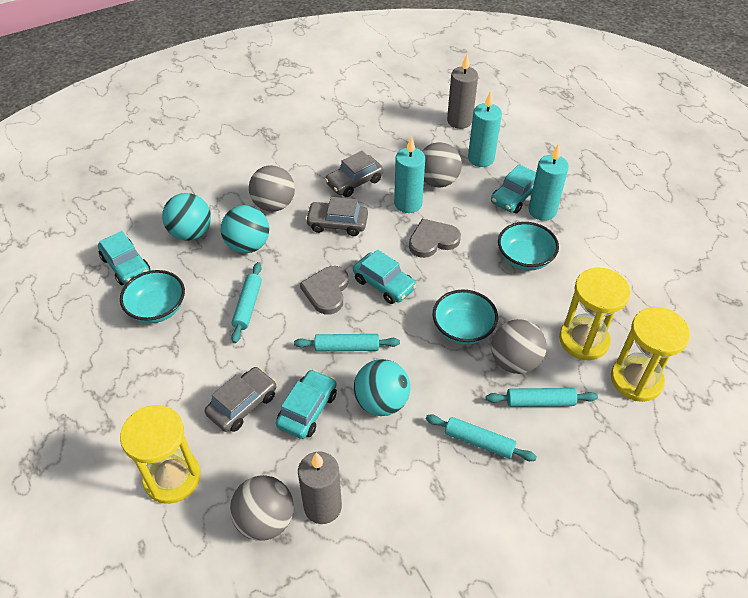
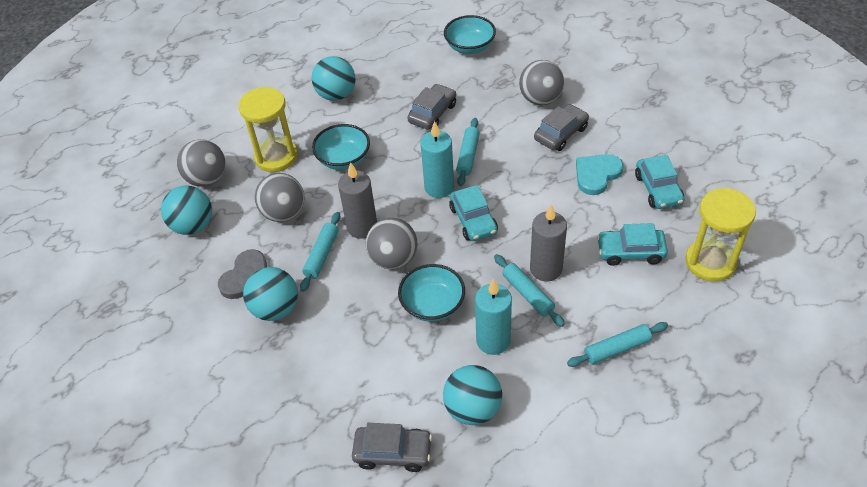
grey heart: [300,266,348,314] [409,219,461,258] = 2 -> [218,249,267,299] = 1
turquoise ball: [162,193,211,241] [221,205,269,253] [354,359,410,416] = 3 -> [161,185,212,235] [243,267,298,321] [312,56,356,101] [443,365,502,425] = 4
turquoise candle: [394,136,425,213] [468,91,502,167] [529,144,569,221] = 3 -> [420,121,454,198] [475,279,512,355] = 2
turquoise car: [98,231,150,285] [276,369,337,439] [353,249,417,304] [491,164,536,213] = 4 -> [449,185,498,241] [597,223,668,266] [635,155,685,209] = 3
turquoise heart: none = 0 -> [576,154,623,195] = 1
yellow hourglass: [120,405,201,504] [559,268,631,360] [611,307,690,402] = 3 -> [239,87,298,172] [685,188,756,282] = 2

